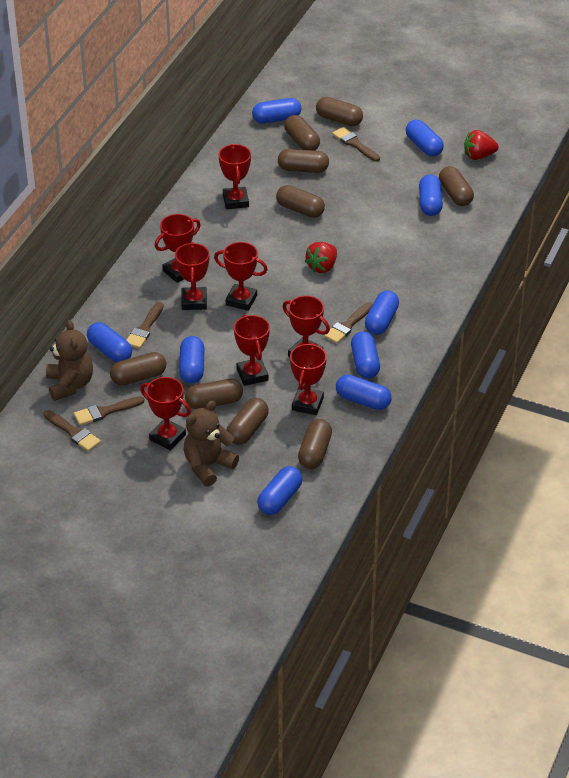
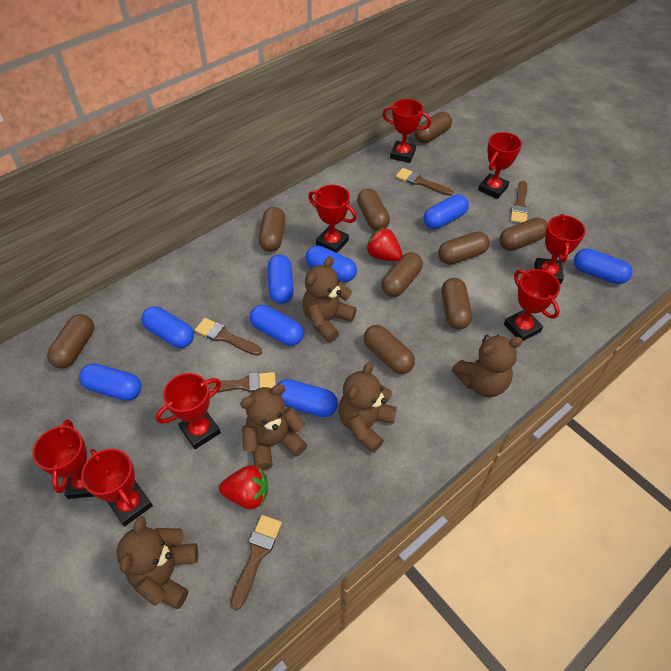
blue capsule: [87,322,132,362] [179,336,204,383] [252,98,301,124] [257,466,302,515] [336,375,391,410] [351,331,380,379] [365,291,399,335] [406,120,444,157] [419,174,443,216] = 9 -> [79,363,142,401] [141,306,194,348] [250,305,304,346] [268,255,294,304] [278,379,338,417] [305,245,357,282] [424,194,469,229] [574,248,633,284] = 8
brown teddy bear: [46,320,93,401] [184,400,239,487] = 2 -> [116,516,198,609] [240,384,307,471] [303,257,357,342] [338,362,397,453] [452,335,523,397] = 5

